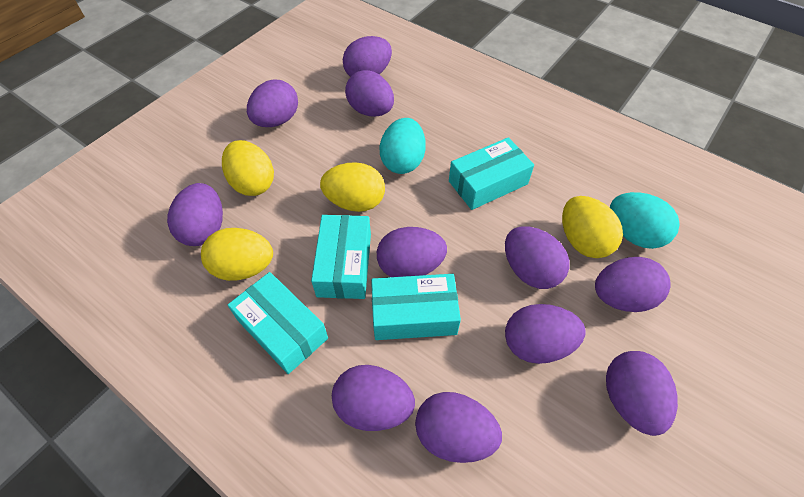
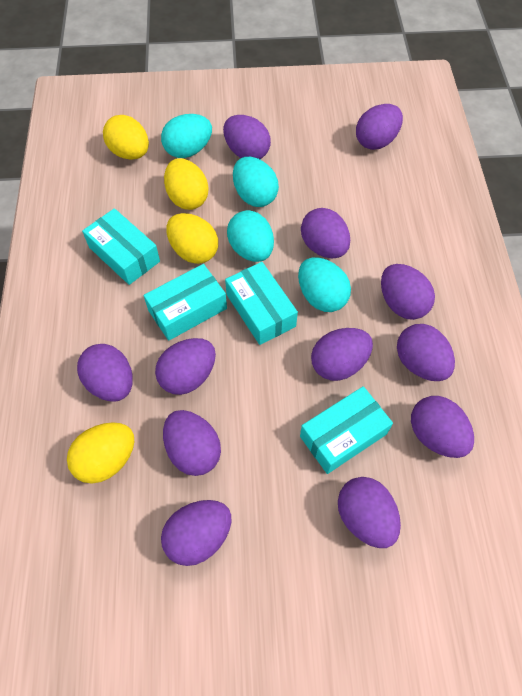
purple egg: [167,183,223,246] [247,80,298,127] [332,365,415,431] [343,36,392,77] [345,70,394,117] [377,227,447,277] [415,392,502,463] [505,226,569,289] [505,304,586,364] [595,257,671,312] [606,351,678,436] = 11 -> [77,344,133,401] [155,338,216,395] [161,500,231,566] [163,410,221,476] [223,115,271,159] [301,208,350,258] [311,328,373,381] [338,477,401,548] [356,104,403,150] [381,264,435,320] [397,324,455,381] [411,396,474,458] = 12
turquoise egg: [380,118,426,174] [610,192,680,249] = 2 -> [161,114,212,158] [227,210,274,262] [233,157,279,207] [298,257,351,312] = 4

